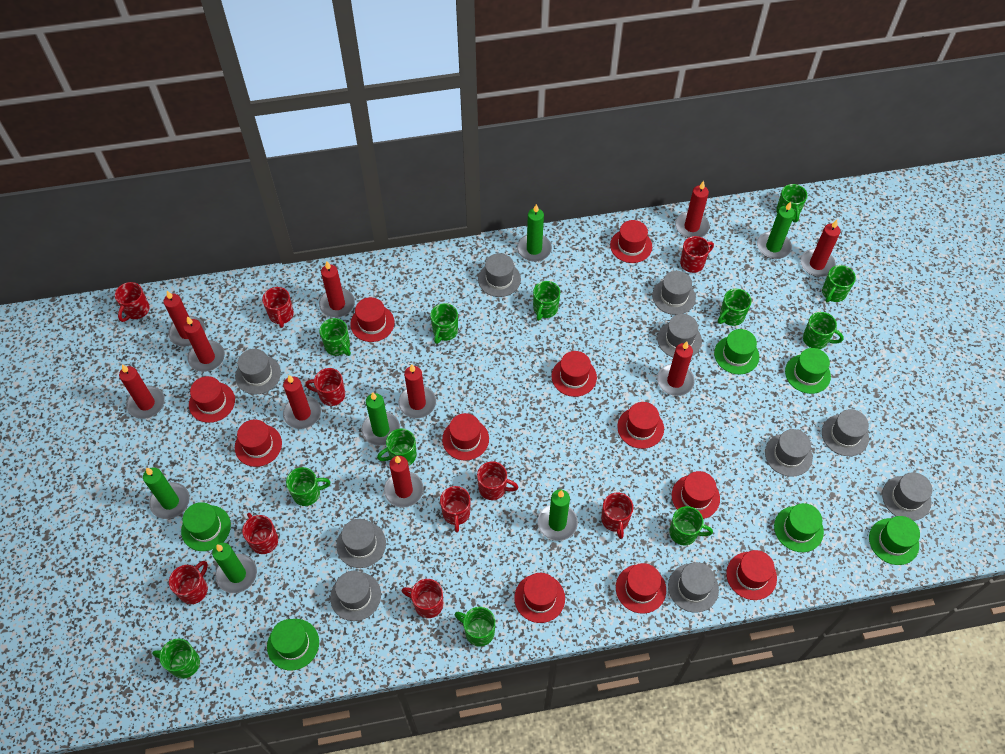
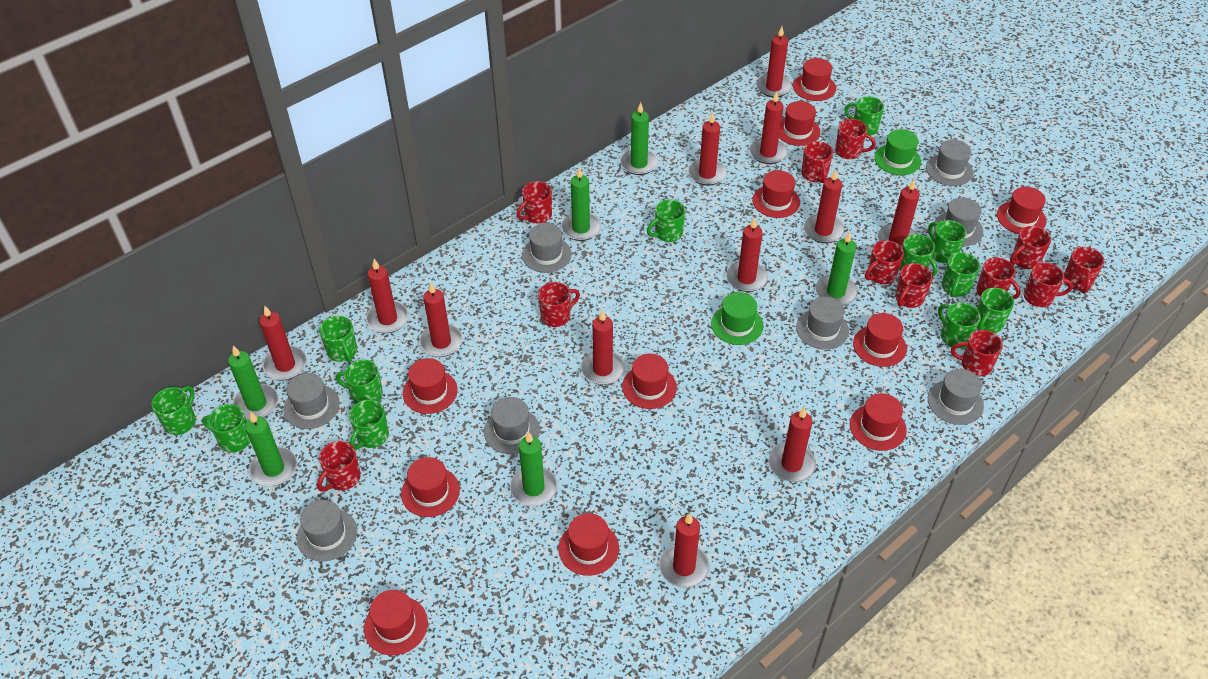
green hat: [181,502,231,551] [267,619,319,670] [714,329,759,374] [774,503,824,552] [785,348,831,394] [869,516,920,565] = 6 -> [711,292,764,345] [874,129,921,175] = 2
grey hat: [235,349,281,395] [330,571,381,621] [336,519,386,568] [478,253,521,297] [652,271,696,315] [657,314,702,357] [668,562,719,613] [765,429,813,477] [822,409,869,456] [882,472,933,521] = 10 -> [283,373,339,429] [297,500,357,561] [484,397,540,454] [522,223,572,273] [796,297,849,350] [926,140,973,186] [928,369,984,425] [934,197,983,246] = 8
red candle: [119,365,165,419] [163,291,205,347] [183,316,225,372] [283,375,321,429] [319,261,355,318] [384,456,424,507] [398,364,436,418] [657,341,695,396] [675,181,710,238] [800,220,841,277] = 10 -> [259,306,307,380] [366,259,409,333] [419,283,463,357] [581,310,625,385] [659,513,710,588] [688,112,727,186] [726,218,768,292] [750,92,787,164] [756,27,792,97] [769,407,816,482] [804,170,844,243] [878,179,920,247] = 12
red mug: [115,282,150,322] [169,561,208,604] [242,513,278,554] [262,287,294,328] [305,368,345,406] [401,579,443,618] [440,486,470,532] [477,461,518,500] [601,493,633,539] [680,236,714,273] = 10 -> [317,441,361,491] [516,181,552,223] [538,282,580,327] [801,141,833,183] [835,119,876,159] [865,240,904,284] [895,263,933,308] [951,330,1003,376] [976,258,1021,299] [1010,226,1051,269] [1024,263,1073,307] [1064,247,1104,293] = 12

